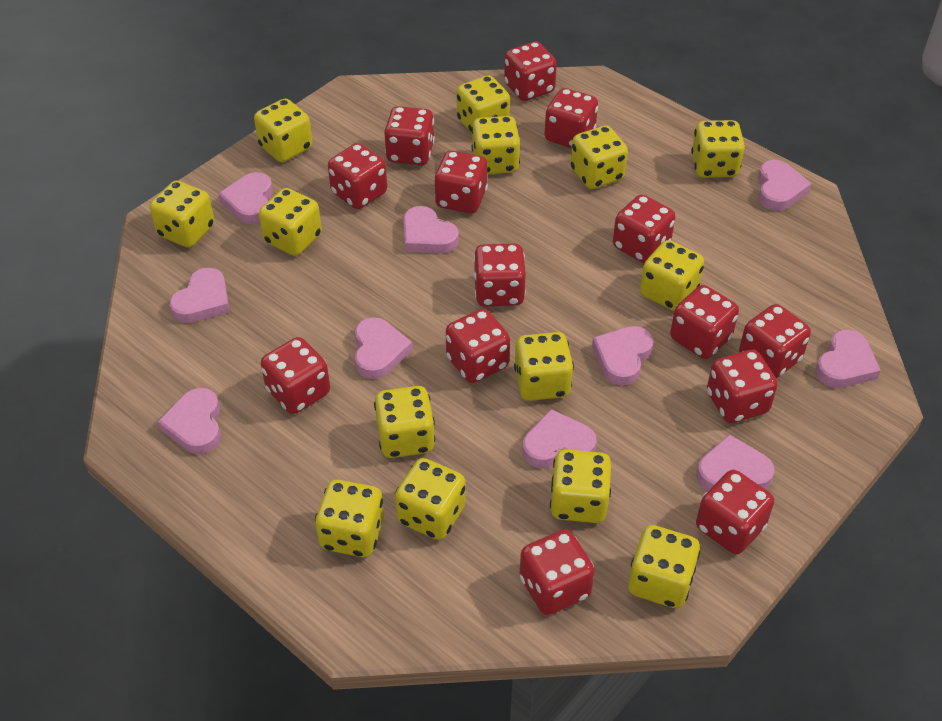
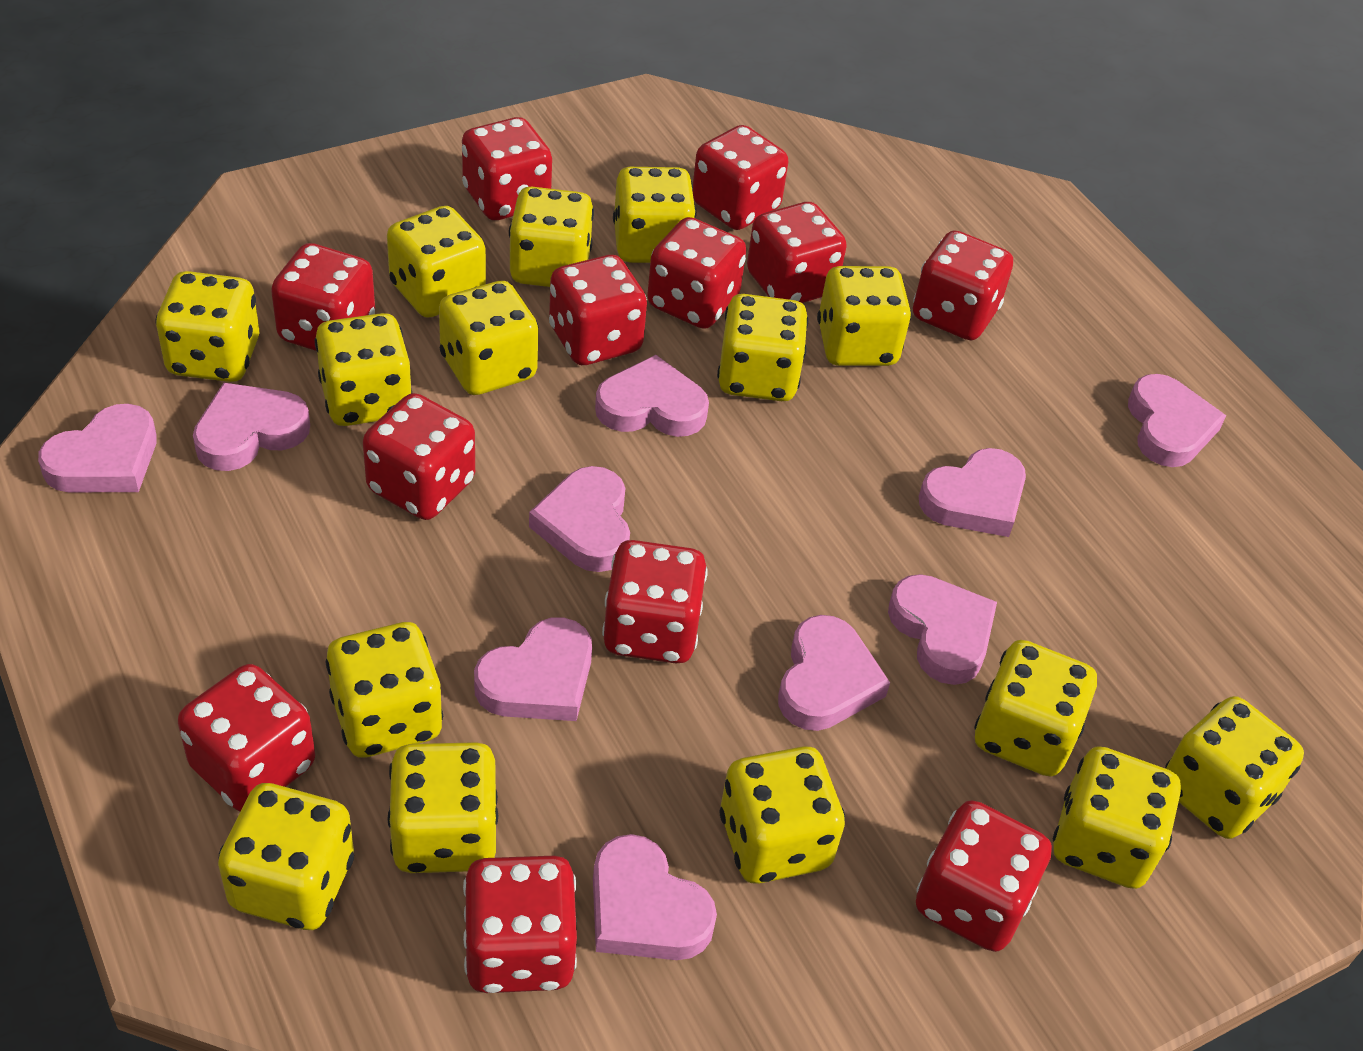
red dice: [261,337,330,414] [328,143,387,209] [384,106,435,165] [434,151,488,213] [446,309,510,383] [474,243,526,306] [504,41,557,101] [520,529,595,615] [545,88,598,148] [613,194,675,263] [670,285,739,359] [696,470,774,554] [707,349,778,423] [739,304,811,378] = 14 -> [178,664,315,812] [271,243,375,351] [363,393,475,520] [462,117,552,220] [463,856,577,993] [549,255,647,365] [602,540,708,664] [647,217,746,329] [693,125,788,230] [747,202,847,303] [913,230,1013,340] [916,800,1052,952] = 12
yellow dice: [150,181,214,248] [254,99,312,162] [259,188,322,256] [315,480,384,557] [374,386,435,458] [395,458,466,540] [457,75,510,133] [471,116,520,174] [514,332,574,401] [550,449,611,523] [570,126,628,189] [628,525,700,608] [640,240,704,311] [691,120,745,178] = 14 -> [156,271,259,382] [218,783,354,930] [315,313,412,426] [326,622,443,758] [387,206,486,318] [388,742,498,873] [439,281,538,395] [509,187,594,287] [613,167,696,263] [717,294,808,401] [720,746,845,884] [817,266,912,366] [974,640,1097,776] [1053,746,1181,889] [1165,696,1304,839] = 15

